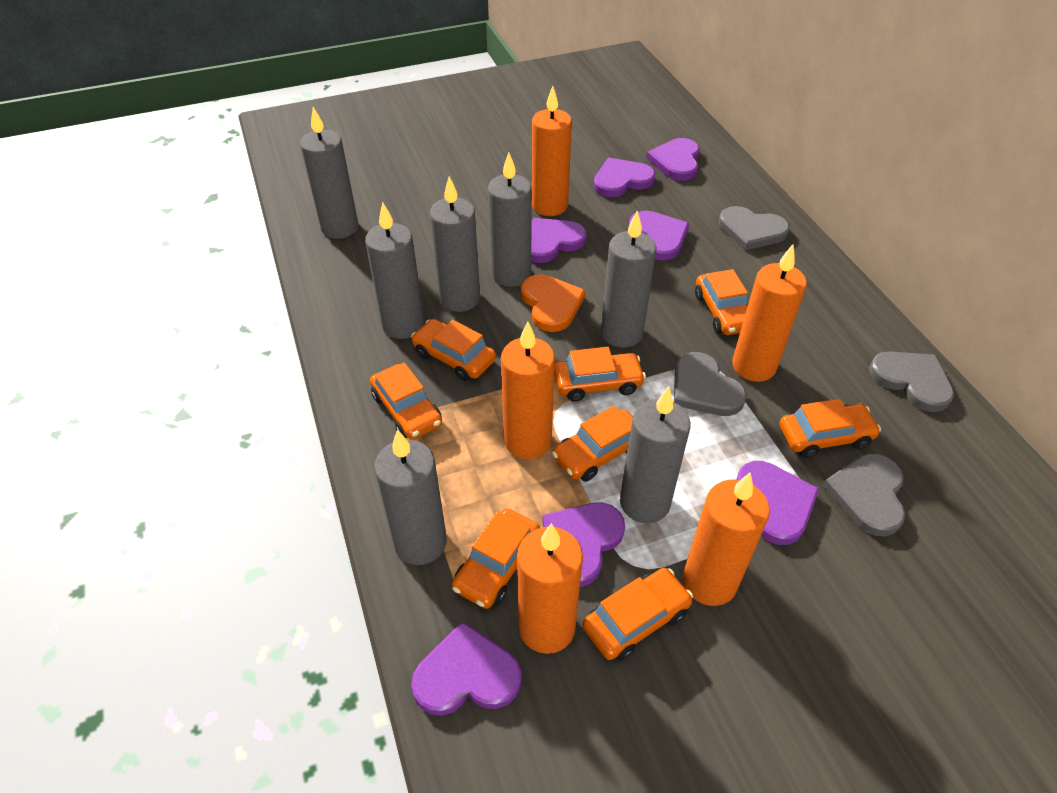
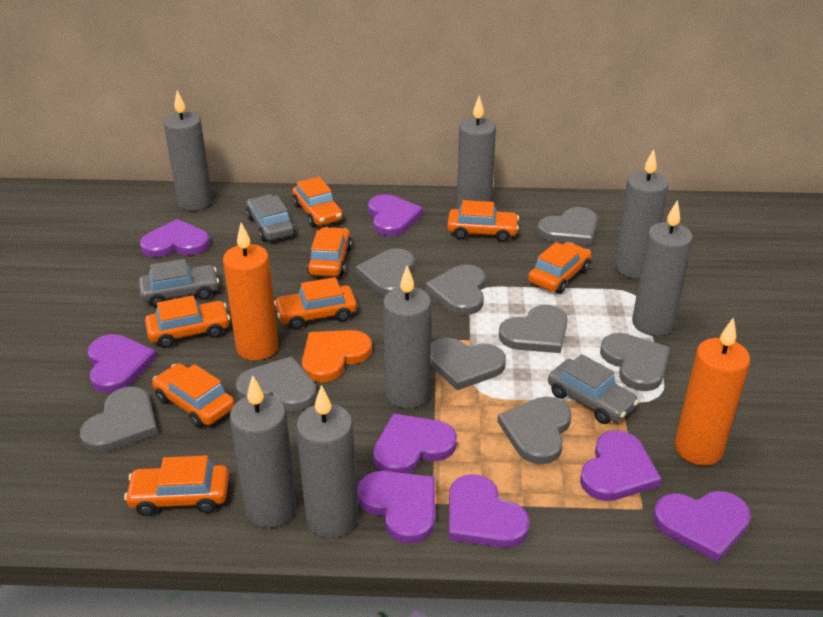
grey car: none = 0 -> [139,259,219,307] [246,195,295,241] [548,354,639,424] = 3
grey heart: [674,352,747,416] [719,206,789,250] [823,454,905,537] [869,351,954,412] = 4 -> [80,387,158,453] [236,356,317,411] [356,248,415,296] [426,264,486,315] [430,338,506,390] [497,397,571,464] [499,305,568,353] [537,207,597,245] [600,333,670,391] = 9
orange candle: [501,321,555,459] [517,523,583,654] [532,86,572,216] [683,473,770,606] [732,245,807,382] = 5 -> [223,223,279,360] [674,317,750,466] = 2
purple heart: [411,621,521,716] [531,218,587,263] [542,502,625,587] [594,158,655,197] [628,211,689,261] [646,138,700,181] [736,461,819,545] = 7 -> [87,334,157,393] [140,219,210,257] [357,471,435,544] [368,194,423,236] [373,413,457,474] [449,474,530,548] [580,430,662,501] [653,491,751,562] = 8

